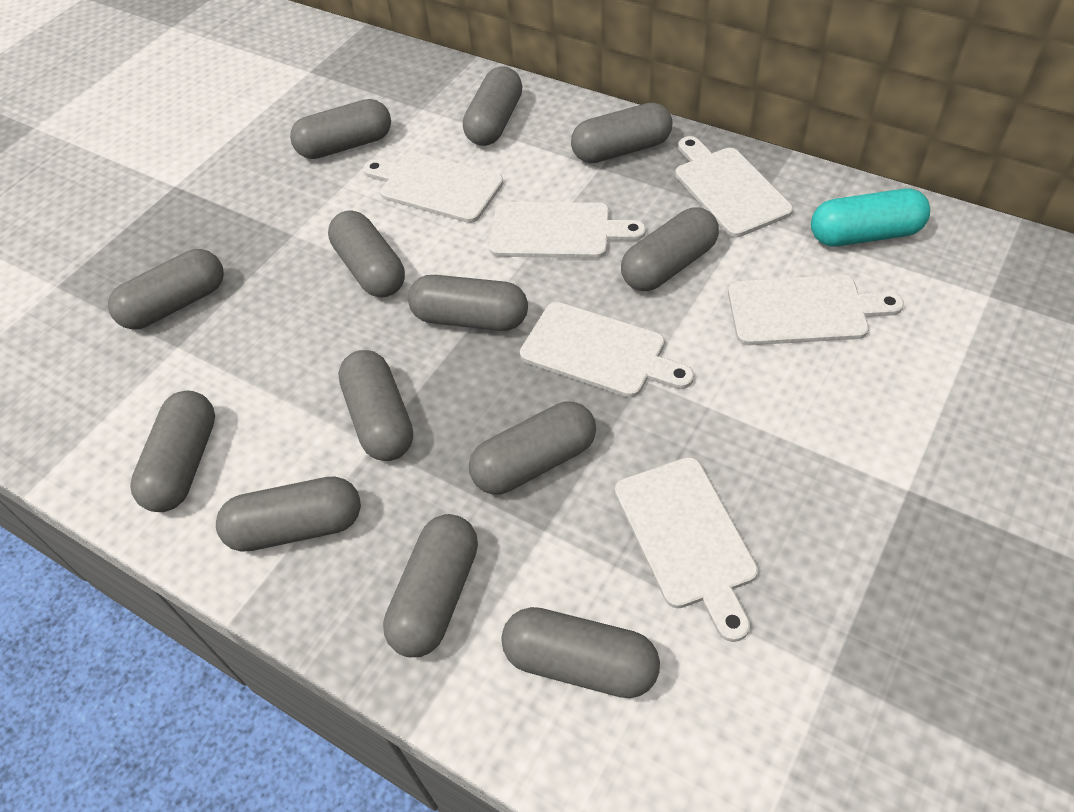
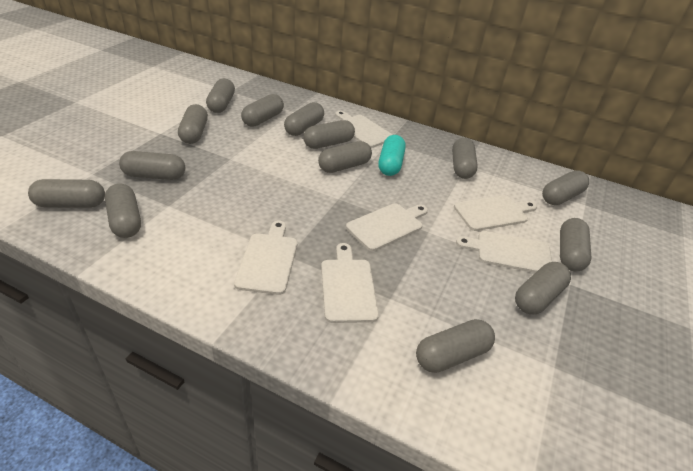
grey capsule: [108,249,224,329] [130,391,215,512] [216,476,361,551] [290,99,391,159] [328,211,405,298] [338,350,413,461] [383,514,478,657] [408,275,528,331] [463,66,522,146] [469,402,596,495] [501,607,660,698] [571,102,672,163] [621,207,719,291] = 13 -> [28,179,105,208] [105,183,141,238] [119,151,185,180] [178,104,208,144] [206,78,235,113] [241,94,284,127] [284,102,324,136] [303,120,355,149] [318,141,372,173] [416,319,495,373] [452,138,478,179] [515,262,571,315] [542,170,589,205] [560,218,591,271] = 14

